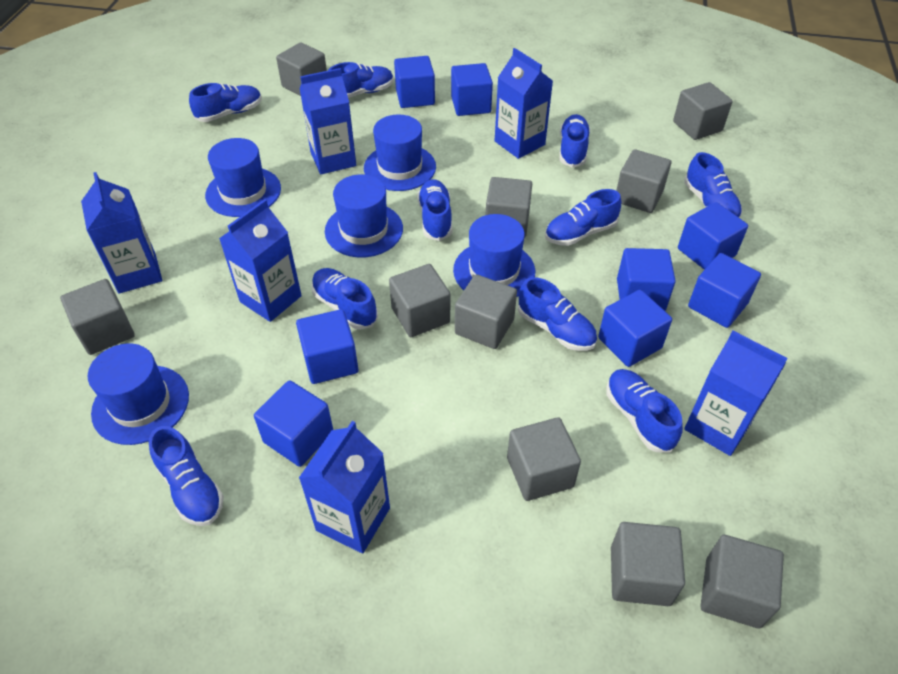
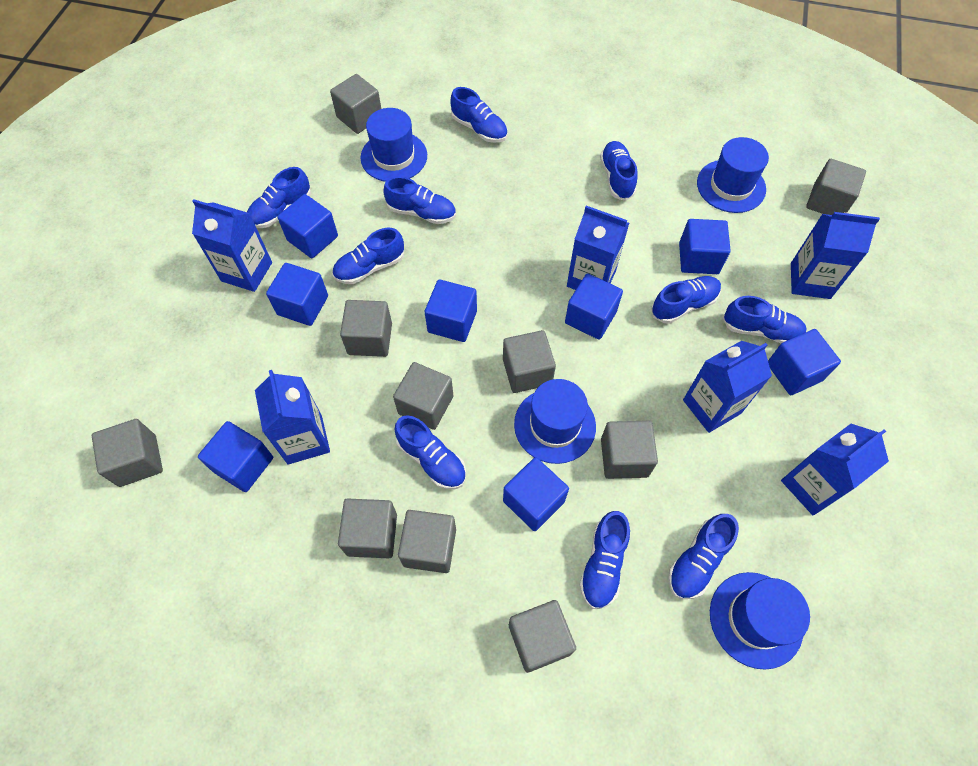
blue hat: [87,344,189,445] [205,138,281,217] [325,174,403,258] [364,114,436,191] [453,214,535,297] = 5 -> [360,108,427,182] [514,379,596,464] [697,137,769,213] [710,572,810,670] = 4

